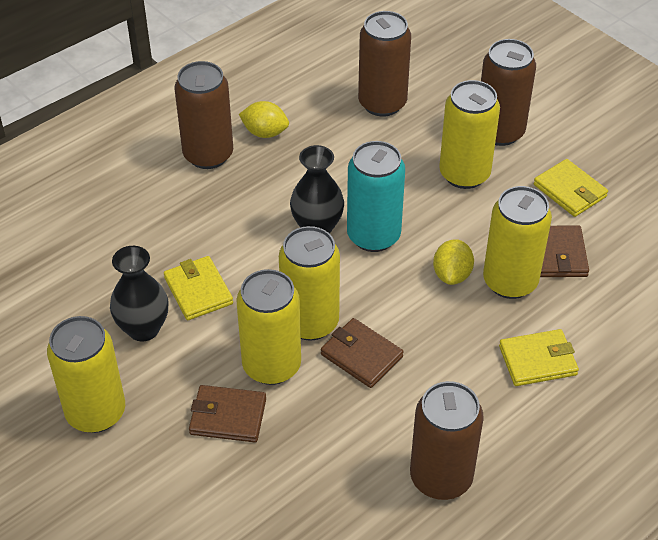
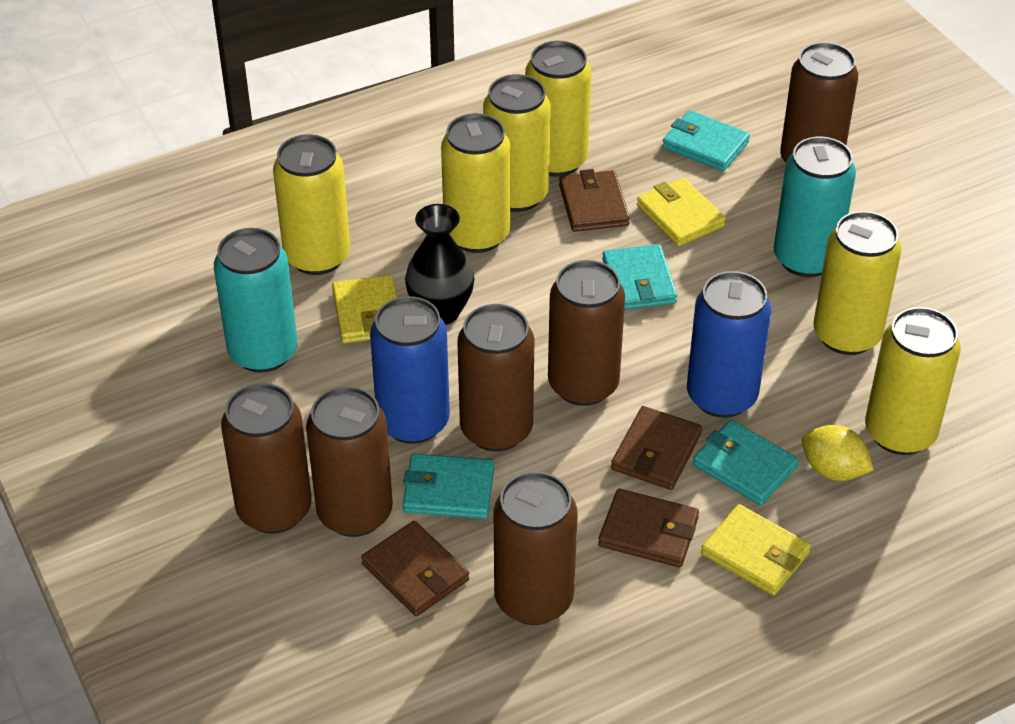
black vase: [110,246,168,342] [290,145,344,234] = 2 -> [405,204,474,325] = 1
blue can: none = 0 -> [370,296,450,444] [687,271,771,418] = 2
brown can: [174,61,233,169] [358,11,411,117] [410,381,484,500] [481,39,536,146] = 4 -> [221,383,312,534] [306,386,393,537] [457,304,535,452] [494,471,578,625] [548,260,625,406] [780,42,858,163] = 6
brown wallet: [189,385,266,442] [321,318,403,388] [540,226,589,277] = 3 -> [361,521,469,616] [559,169,630,232] [598,489,699,567] [611,406,702,490] = 4
turquoise can: [347,141,405,252] = 1 -> [214,228,298,373] [774,137,856,277] = 2
turquoise wallet: none = 0 -> [403,454,494,519] [602,244,677,310] [662,110,750,171] [693,420,799,505] = 4
yellow can: [47,316,125,433] [237,269,301,385] [279,226,340,341] [439,80,500,189] [483,186,552,299] = 5 -> [273,134,350,275] [441,113,510,253] [483,74,551,212] [525,41,592,177] [813,211,902,355] [865,307,961,455] = 6
yellow lemon: [239,101,289,138] [433,239,474,285] = 2 -> [802,425,874,481] = 1

